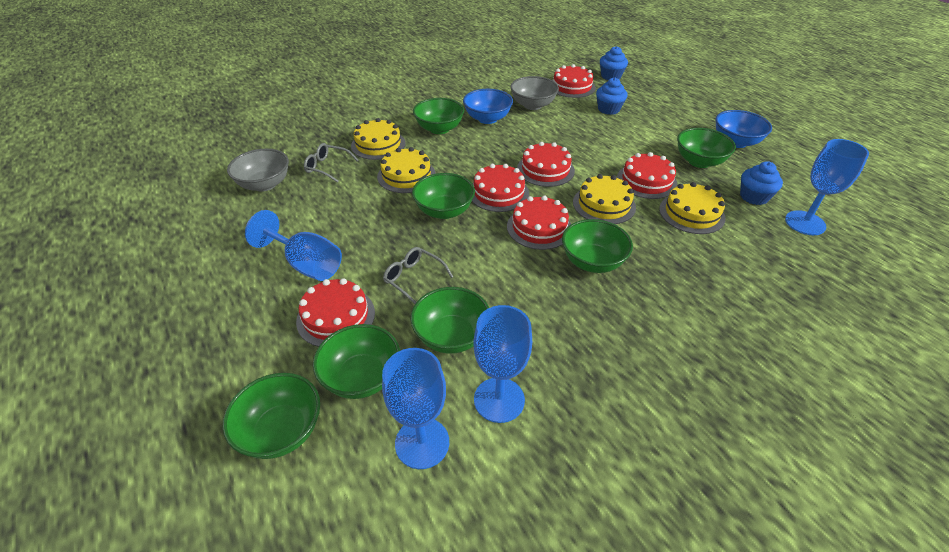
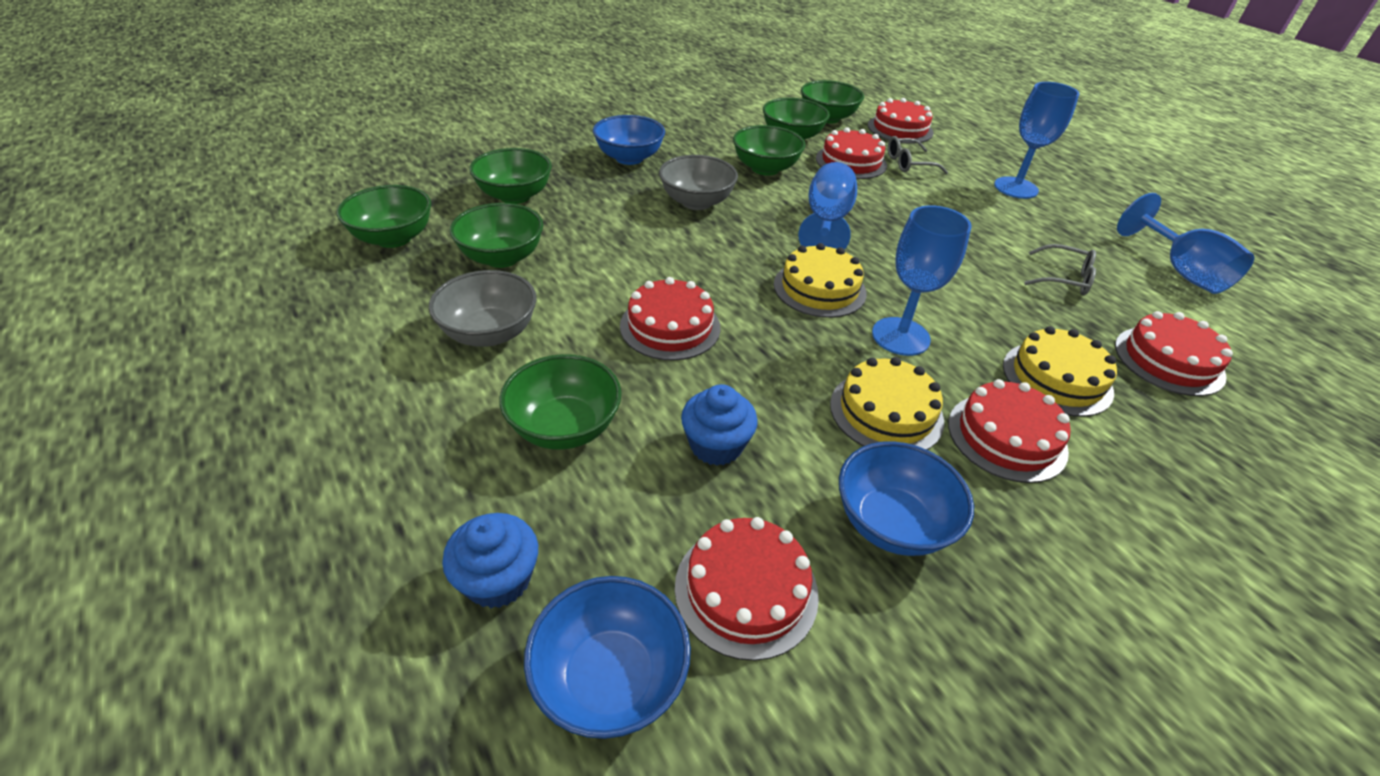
blue bowl: [463,89,513,124] [716,110,772,148] = 2 -> [524,576,691,739] [593,115,665,165] [839,441,974,556] = 3
blue cupcake: [596,78,628,115] [600,46,628,80] [740,161,783,205] = 3 -> [442,513,538,608] [681,384,758,466] = 2
yellow cake: [351,118,405,160] [377,147,436,193] [573,174,636,224] [659,182,726,234] = 4 -> [774,243,867,318] [830,357,944,450] [1003,326,1117,417] = 3

